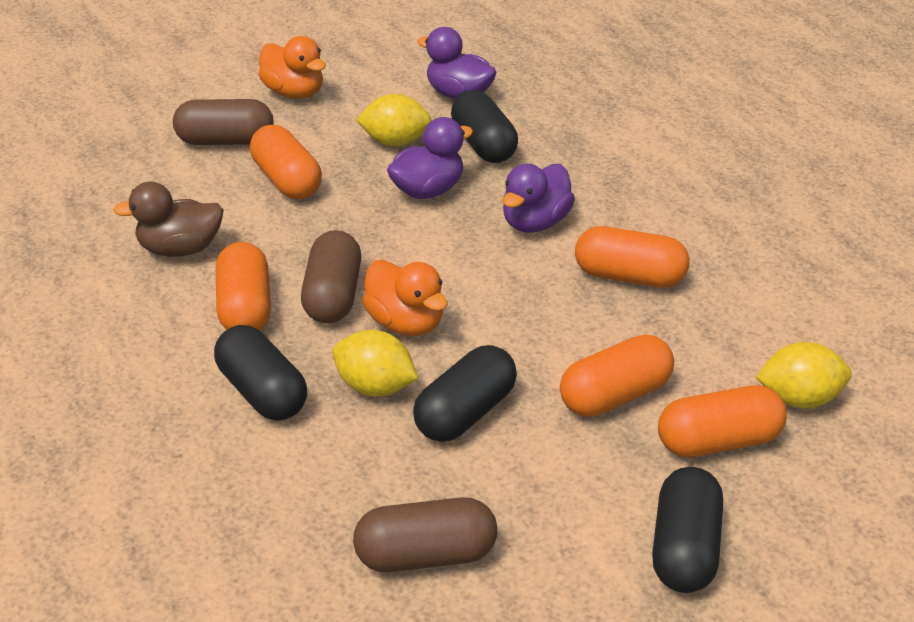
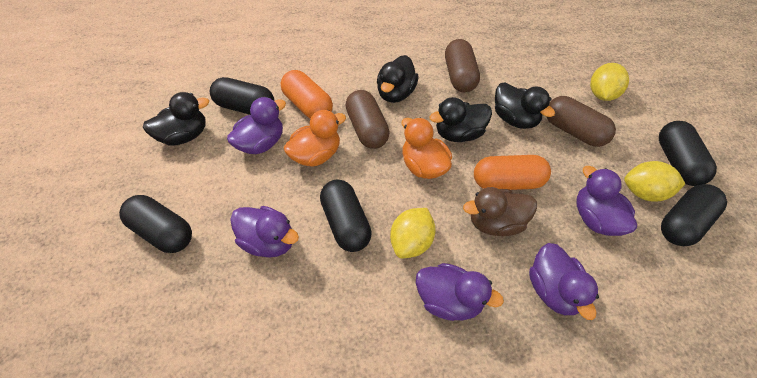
black capsule: [214,325,307,421] [413,345,517,442] [451,90,518,163] [652,467,723,593] = 4 -> [119,195,192,253] [210,77,274,115] [320,180,372,252] [659,121,717,186] [661,184,727,246] = 5
black duck: none = 0 -> [143,92,209,146] [377,55,419,103] [429,97,492,142] [495,82,555,129] = 4
orange capsule: [216,242,271,331] [250,125,322,199] [560,334,674,417] [575,226,689,288] [658,385,787,457] = 5 -> [281,70,333,119] [474,155,551,190] = 2
purple duck: [387,117,473,199] [417,27,497,99] [502,164,575,232] = 3 -> [227,97,286,154] [230,206,299,258] [416,263,504,321] [529,243,599,320] [576,166,637,236] = 5

